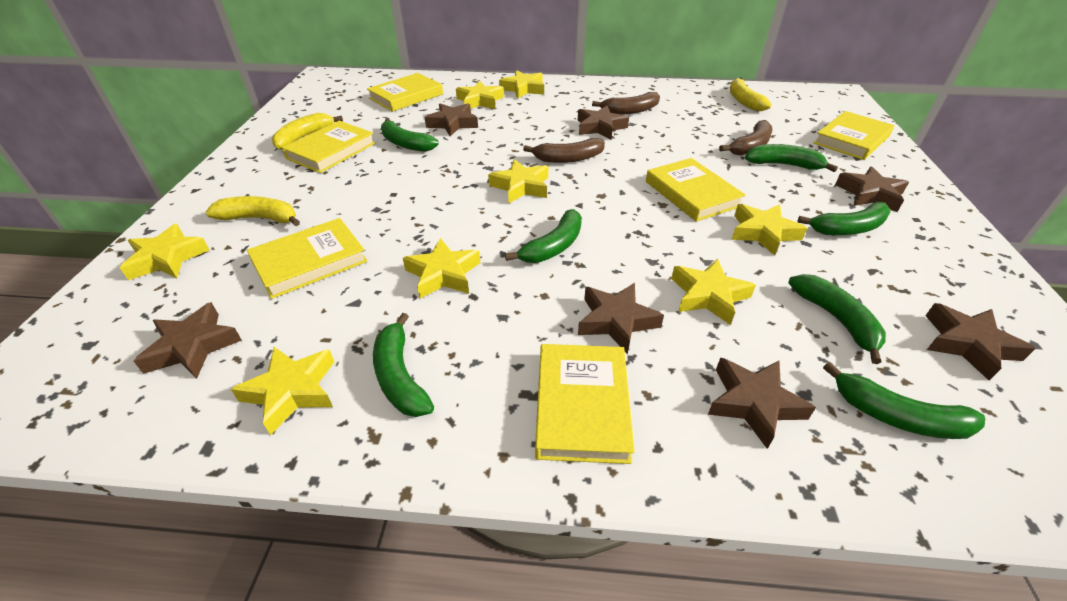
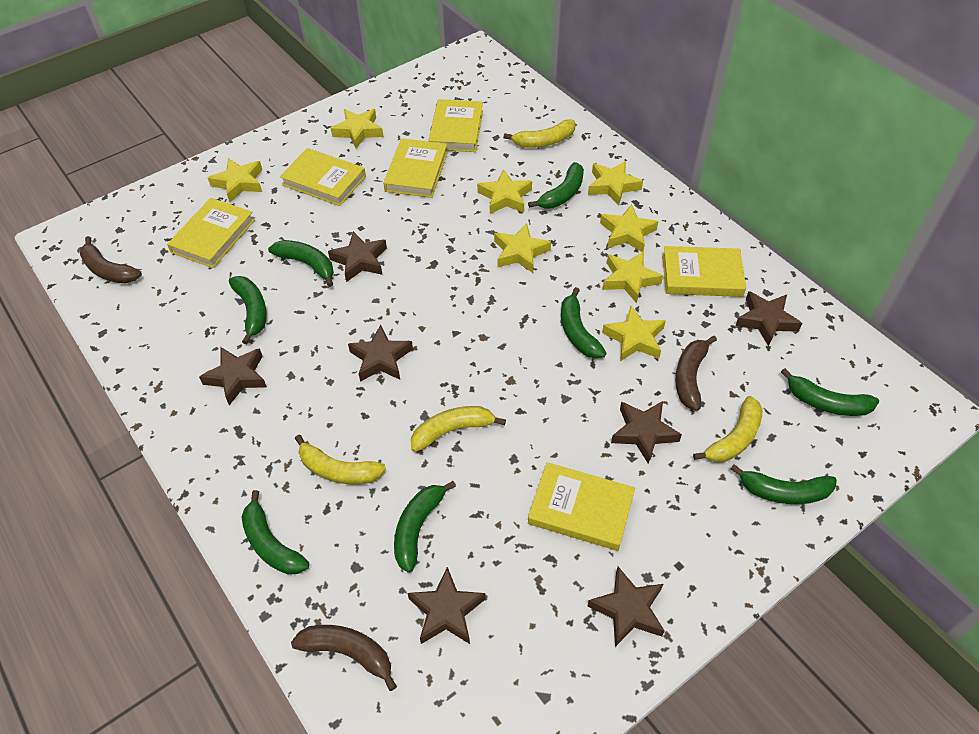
green banana: [373,313,434,417] [381,118,439,152] [505,209,582,263] [745,144,838,172] [788,274,886,364] [797,202,890,235] [823,362,985,439] = 7 -> [229,276,267,344] [242,490,309,574] [268,240,334,287] [394,481,456,572] [528,162,584,208] [561,287,607,359] [731,464,837,504] [781,368,879,416] = 8
yellow banana: [206,196,300,226] [272,113,343,150] [730,77,772,111] = 3 -> [295,435,386,484] [411,406,506,452] [503,119,576,148] [693,396,763,462] = 4

